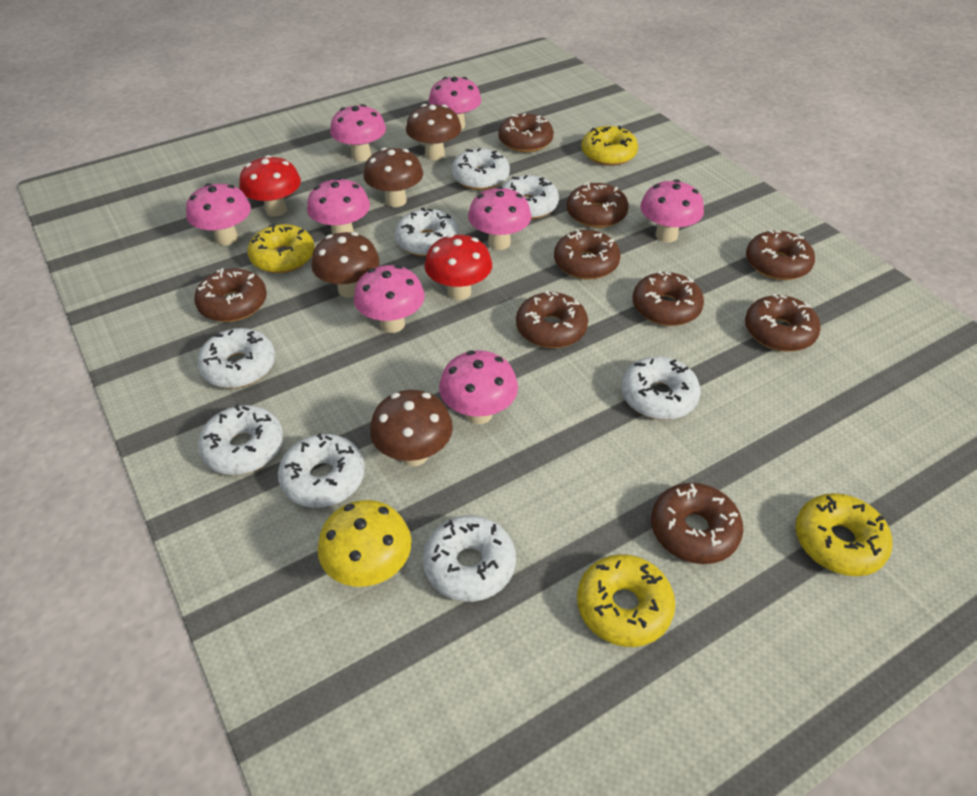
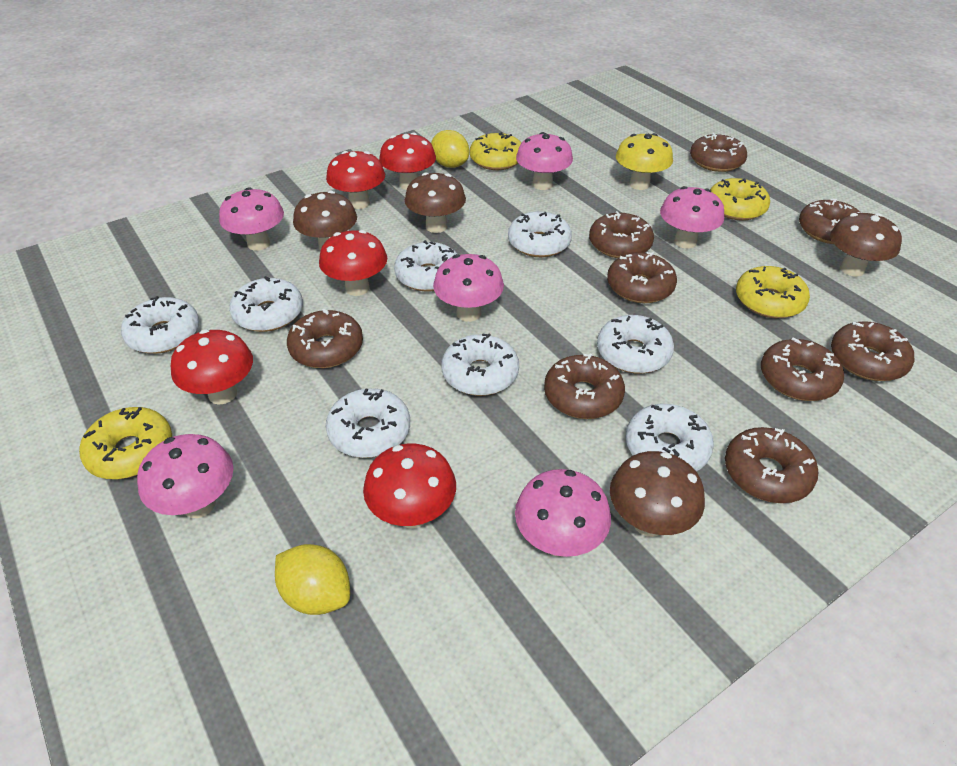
pink mushroom: [186,183,251,245] [307,177,370,235] [330,104,386,161] [354,265,425,333] [429,77,482,130] [439,350,518,424] [468,186,532,250] [640,179,704,242] = 8 -> [137,434,234,518] [219,187,284,251] [433,254,504,322] [515,469,611,557] [516,132,573,190] [660,186,724,249] = 6
red mushroom: [239,155,301,217] [424,234,492,300] = 2 -> [171,329,253,405] [319,230,387,296] [326,151,385,209] [363,444,456,529] [379,133,436,190] = 5
yellow lemon: none = 0 -> [275,544,350,615] [431,130,469,168] = 2

